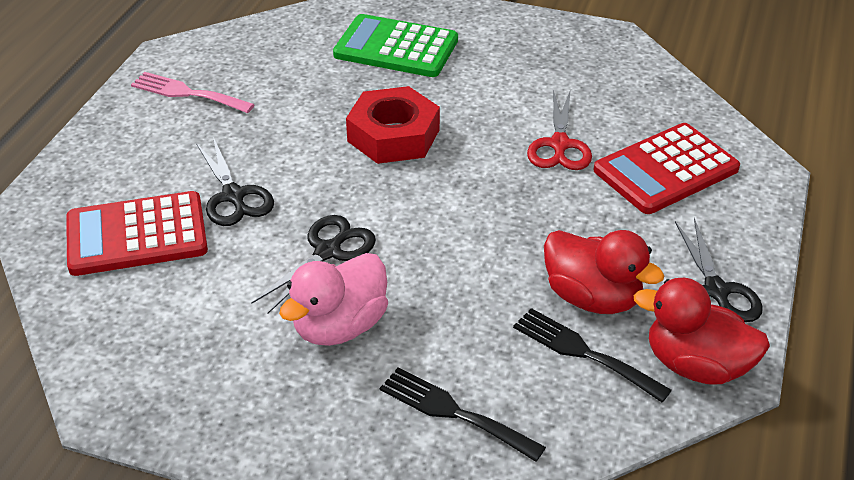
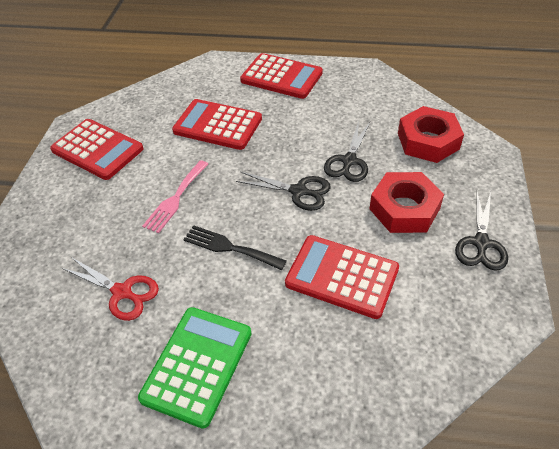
black fork: [380,367,546,462] [513,308,672,402] = 2 -> [183,225,287,270] = 1
pink duck: [279,253,388,346] = 1 -> none = 0
red calculator: [66,191,208,276] [594,123,740,214] = 2 -> [50,119,144,180] [172,99,262,150] [240,53,323,99] [285,235,399,319] = 4
red duck: [544,230,665,314] [634,278,770,385] = 2 -> none = 0
red nut: [346,86,440,164] = 1 -> [370,172,444,233] [398,106,464,163] = 2

